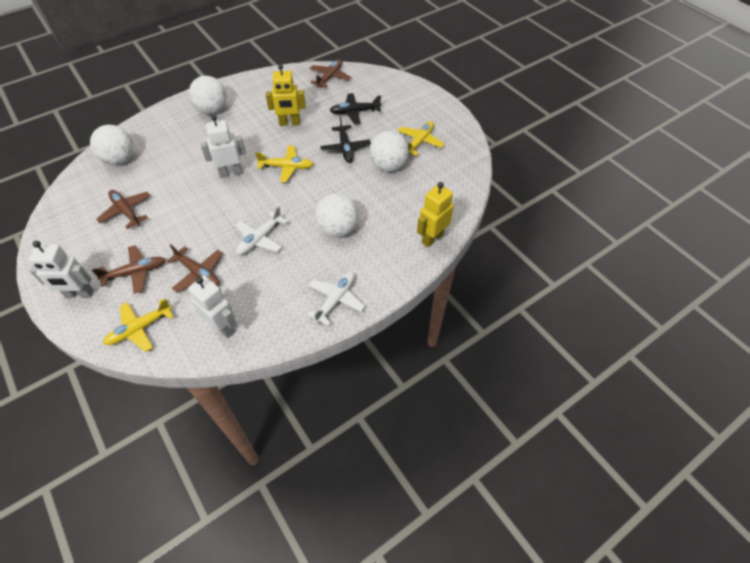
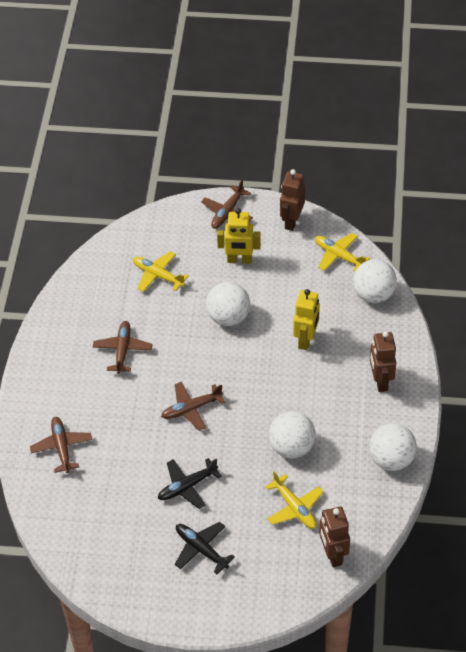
brown robot: none = 0 -> [280,169,305,231] [319,506,350,567] [370,331,396,392] = 3
white plane: [235,206,288,255] [307,272,365,326] = 2 -> none = 0
white robot: [29,241,94,298] [188,276,237,338] [200,115,246,178] = 3 -> none = 0

